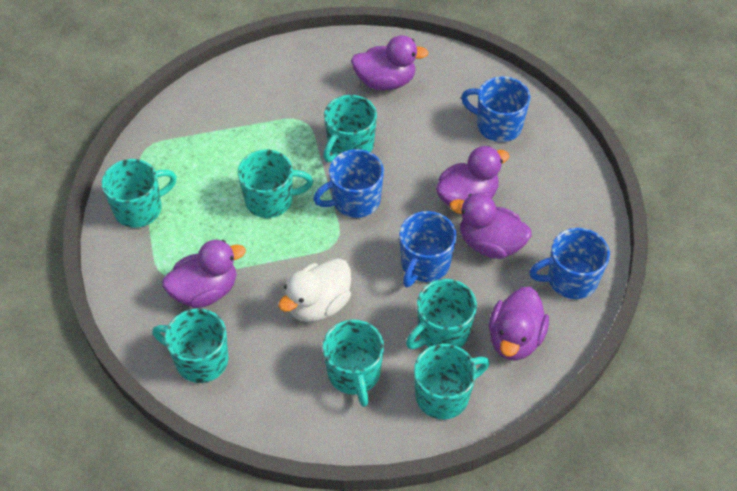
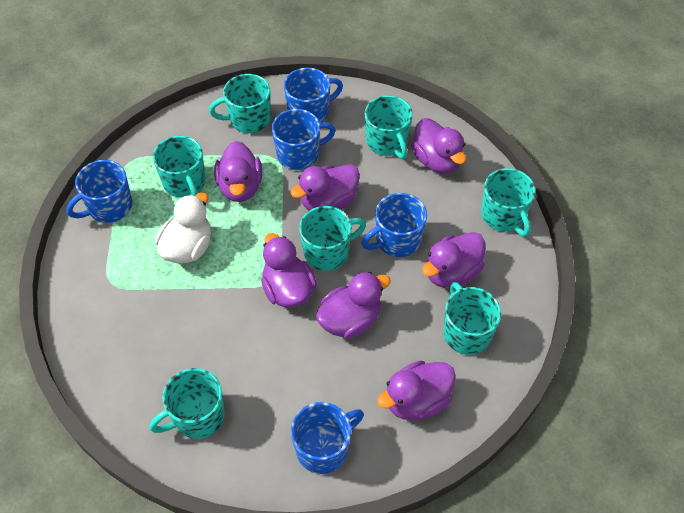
blue mug: [313,149,384,218] [399,211,457,287] [461,76,530,142] [529,228,610,299] = 4 -> [66,160,132,223] [272,109,336,170] [284,68,343,122] [291,402,364,474] [362,193,427,257] = 5
purple duck: [162,240,246,308] [351,35,429,90] [436,146,509,207] [450,193,532,259] [489,287,549,361] = 5 -> [214,141,262,202] [261,233,317,307] [290,164,360,210] [316,272,391,339] [377,361,456,420] [411,118,466,174] [422,232,485,288] = 7

